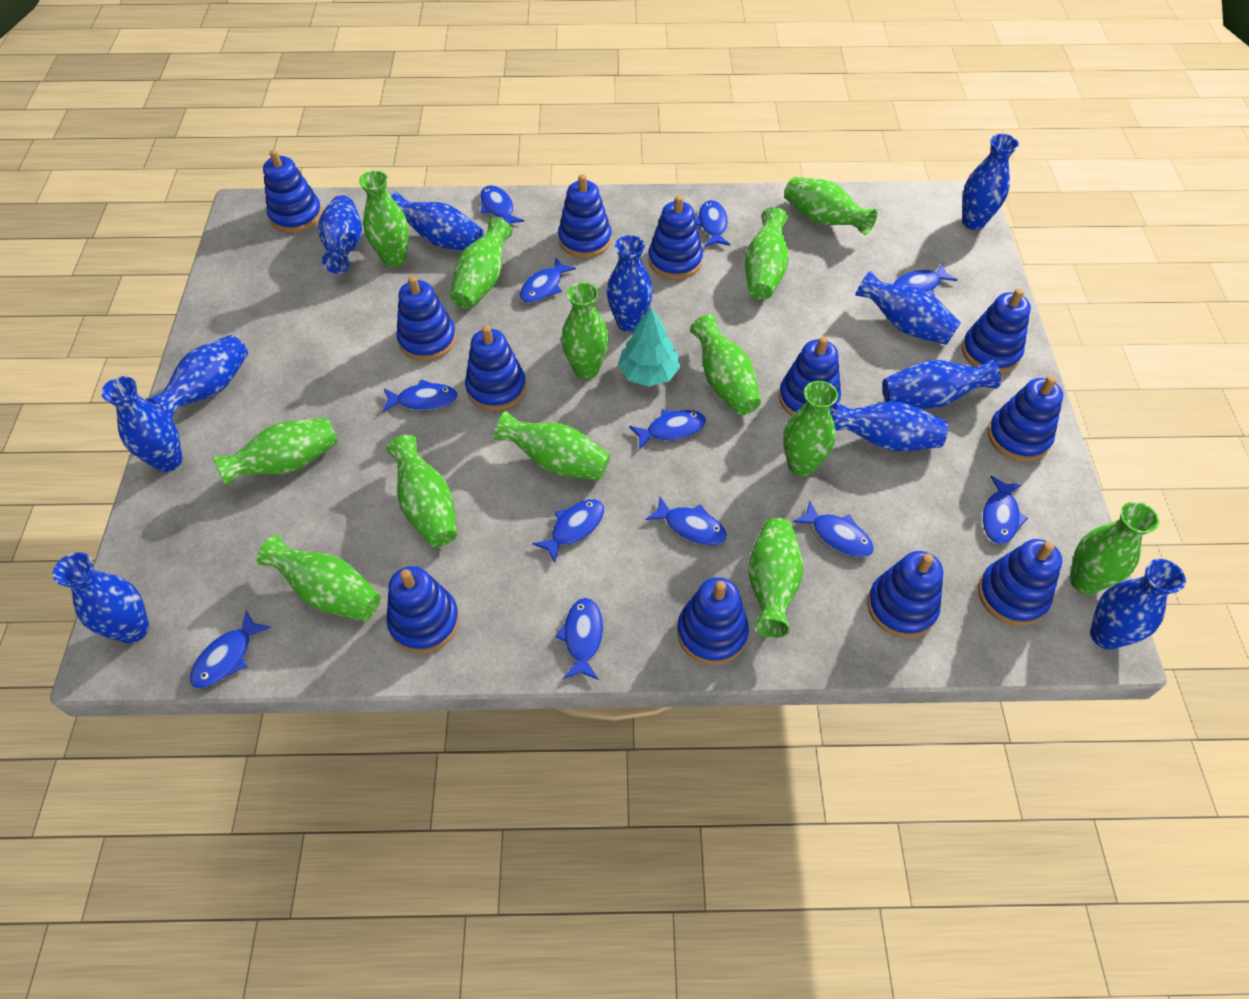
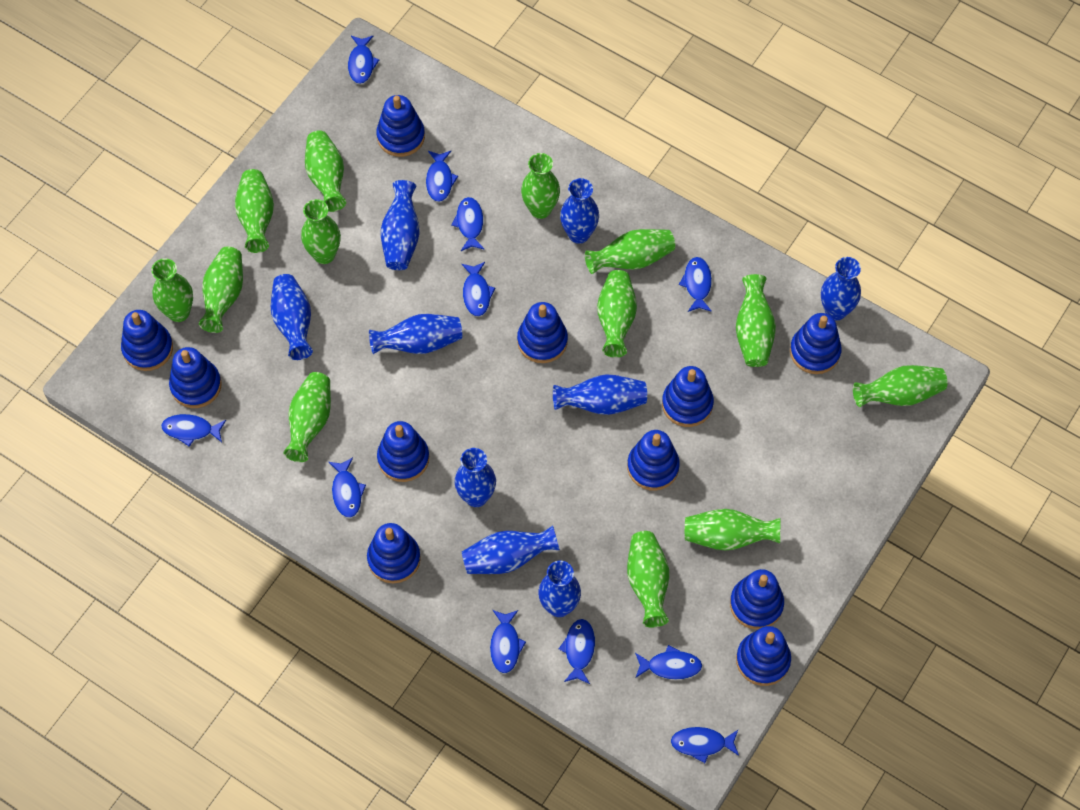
blue fish: [190,611,271,688] [382,379,458,412] [480,185,524,224] [520,257,576,303] [532,500,604,563] [555,598,603,679] [629,409,706,449] [646,497,727,545] [696,200,730,247] [793,501,874,557] [893,263,958,296] [983,476,1028,544] = 12 -> [161,414,226,447] [329,457,366,518] [348,36,379,84] [426,151,458,202] [451,197,484,251] [461,262,495,316] [490,610,526,673] [559,619,595,684] [635,645,702,679] [671,727,739,763] [679,257,712,312] = 11
blue stacking toy: [263,150,322,233] [386,566,460,653] [397,276,456,361] [465,325,526,411] [558,174,612,258] [648,195,703,279] [677,577,749,665] [779,336,841,416] [867,551,943,638] [962,288,1031,373] [978,539,1062,626] [988,376,1063,462] = 12 -> [121,310,173,371] [169,347,222,408] [367,523,421,583] [376,95,425,157] [377,421,429,482] [517,302,568,363] [627,430,680,491] [662,366,714,427] [730,569,784,629] [736,626,791,686] [790,313,842,374] = 11
blue vase: [53,552,149,643] [101,376,183,472] [146,335,248,418] [318,195,362,274] [391,192,484,250] [607,235,653,332] [830,402,948,452] [855,271,961,345] [882,359,1001,408] [962,134,1019,230] [1090,559,1186,650] = 11 -> [271,274,313,360] [369,314,462,354] [381,180,420,270] [455,448,496,507] [462,525,560,574] [538,561,581,617] [553,374,647,415] [560,178,599,244] [821,257,861,321] = 9
turquoise tree: [618,307,680,387] = 1 -> none = 0

